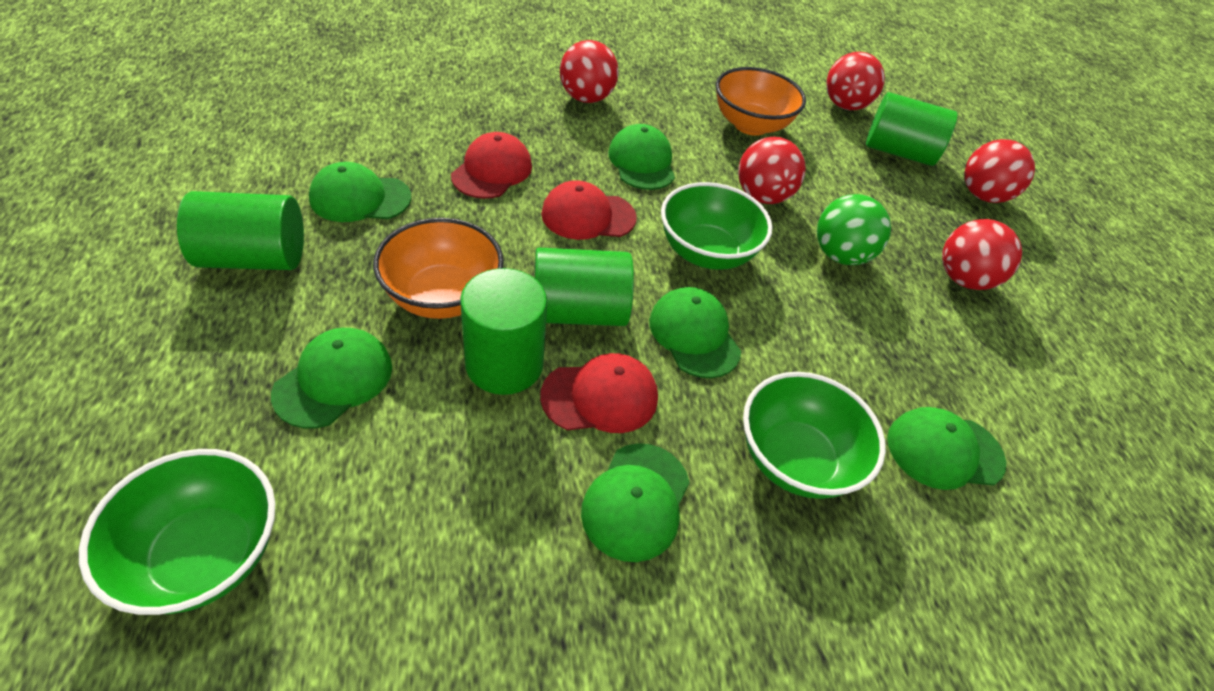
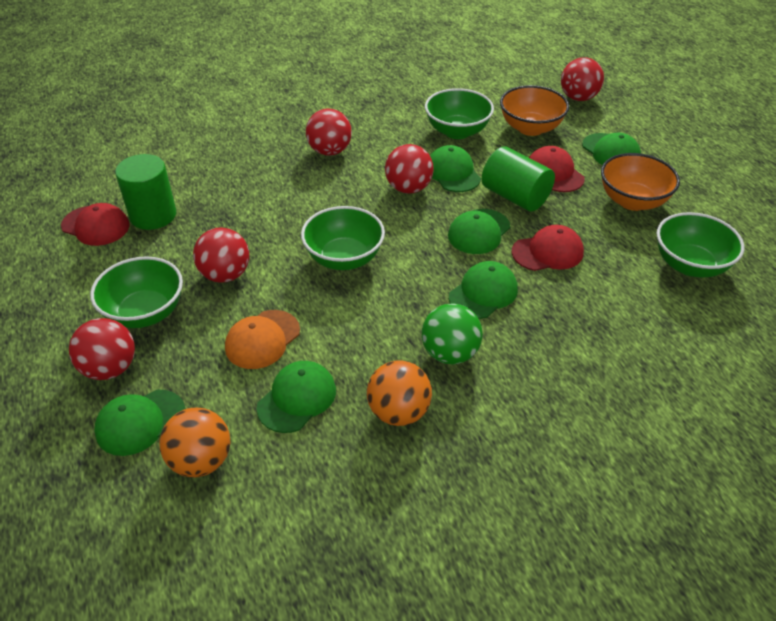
green bowl: [79,449,276,615] [661,182,772,270] [743,372,886,499] = 3 -> [90,256,183,328] [301,206,385,270] [425,88,494,139] [657,212,745,278] = 4
green cylinder: [177,191,304,270] [460,268,547,395] [535,247,634,326] [866,92,957,166] = 4 -> [115,154,176,230] [482,147,555,212] = 2
orange ball: none = 0 -> [159,408,230,478] [367,360,432,426] = 2
orange cap: none = 0 -> [225,310,300,369] = 1

